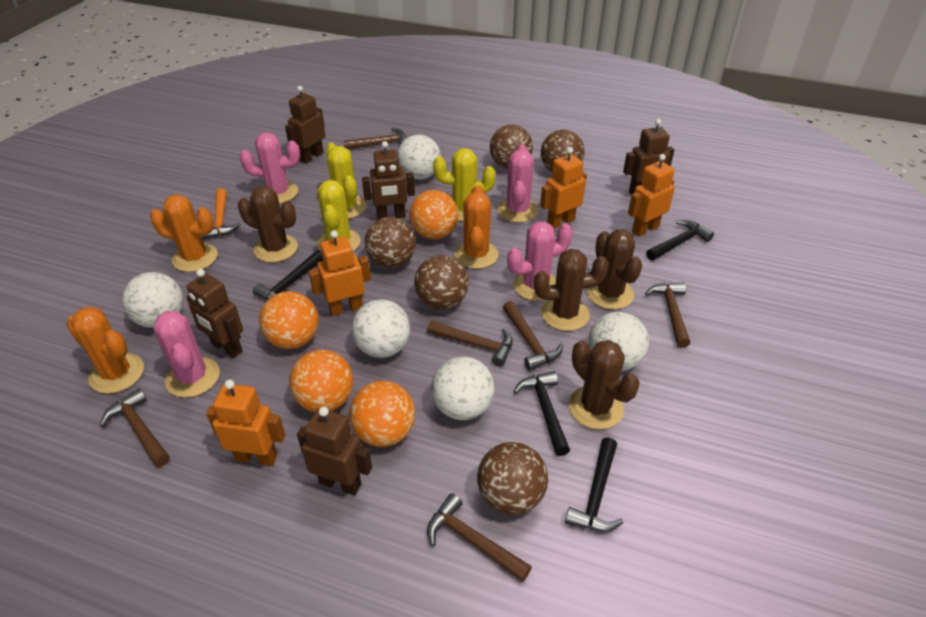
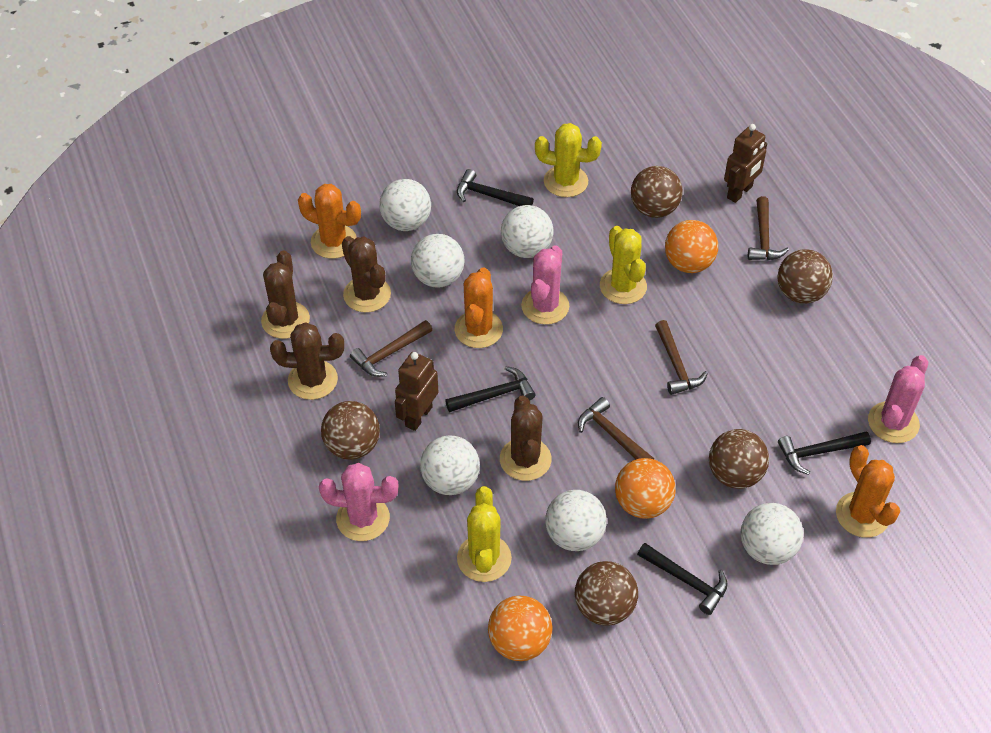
brown hammer: [100,388,170,467] [344,128,407,150] [427,321,513,367] [427,493,532,582] [503,301,563,371] [645,282,690,348] = 6 -> [350,320,432,377] [578,397,654,459] [655,320,708,395] [748,196,789,260] = 4
brown robot: [187,269,243,358] [285,86,325,164] [297,406,372,496] [362,141,415,220] [623,119,674,195] = 5 -> [395,352,438,431] [724,124,767,203] = 2
orange ball: [259,291,319,349] [289,350,353,412] [349,381,415,447] [410,190,458,239] = 4 -> [488,596,553,661] [615,458,676,519] [665,220,718,273] = 3
orange hammer: [202,188,241,239] = 1 -> none = 0
orange robot: [206,380,286,466] [309,230,371,316] [540,147,587,229] [628,154,675,237] = 4 -> none = 0
pink cactus: [153,311,220,398] [240,132,300,204] [497,145,538,223] [507,221,573,301] = 4 -> [319,463,399,541] [521,245,570,325] [868,355,928,443] = 3
white ball: [122,272,183,328] [352,300,410,358] [397,135,441,180] [431,357,495,420] [588,312,649,371] = 5 -> [379,179,431,231] [411,234,464,288] [420,436,480,495] [501,205,553,258] [545,490,607,551] [741,503,803,565] = 6

